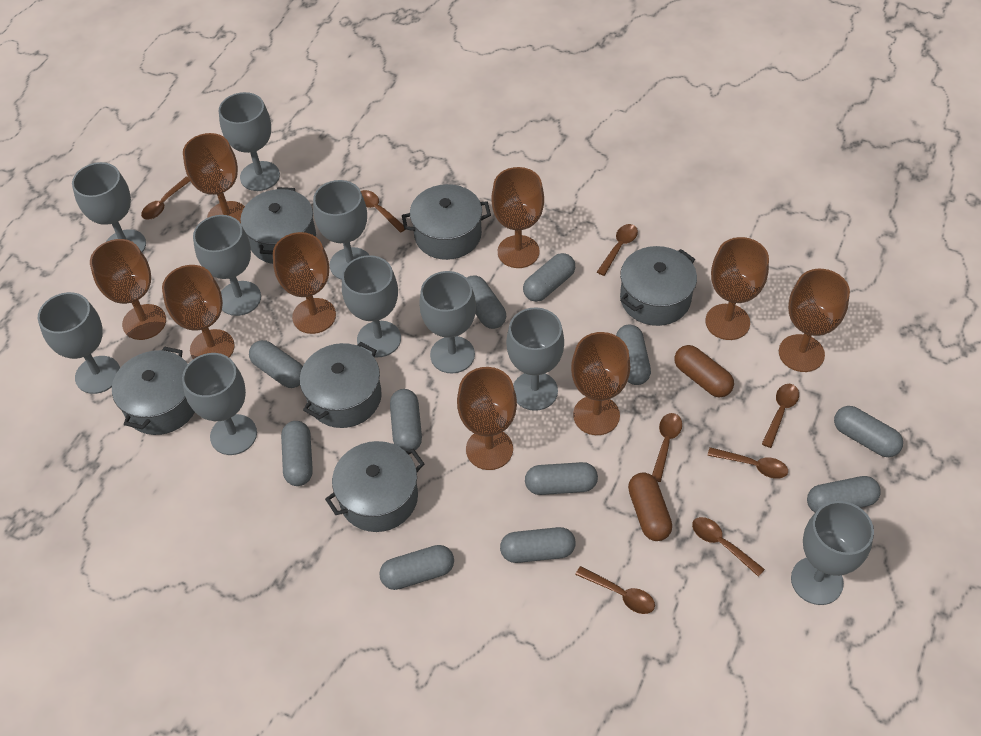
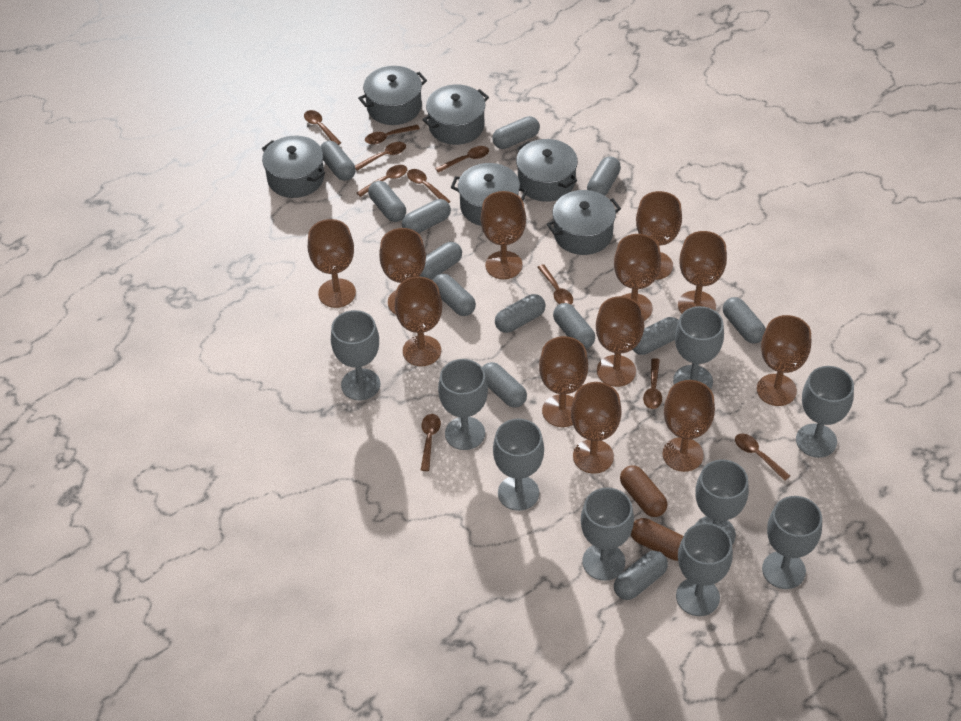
brown goblet: [90,239,166,340] [162,265,235,359] [183,133,245,224] [273,232,336,334] [457,367,517,470] [492,167,544,268] [571,332,631,435] [705,237,769,340] [779,269,850,372] = 9 -> [308,219,356,308] [379,228,426,314] [395,277,442,366] [481,191,526,279] [539,336,588,427] [571,382,621,474] [596,296,644,387] [614,234,661,321] [636,191,682,280] [663,380,715,472] [678,231,727,314] [757,315,811,406] = 12
brown spoon: [141,177,190,220] [361,190,405,233] [575,566,655,614] [597,224,638,276] [652,413,682,482] [692,517,765,577] [707,447,788,479] [762,384,799,448] = 8 -> [304,110,341,145] [355,142,406,171] [357,165,407,197] [365,124,420,144] [407,169,451,203] [421,414,441,471] [435,146,489,173] [537,264,573,305] [643,358,662,409] [735,433,790,481] = 10
grey capsule: [249,340,303,388] [281,421,313,486] [379,545,454,590] [390,389,422,451] [467,275,506,329] [500,527,576,563] [523,253,575,302] [525,462,598,495] [616,325,651,385] [807,476,881,512] [834,406,903,457] = 11 -> [320,141,356,181] [368,181,406,222] [402,199,451,233] [419,242,462,280] [433,274,476,316] [482,362,527,408] [492,116,540,149] [495,294,546,333] [553,303,595,349] [587,156,621,196] [614,551,668,600] [632,317,679,355] [723,297,766,344] = 13
grey goblet: [38,292,120,394] [72,162,146,252] [182,353,257,455] [193,215,261,316] [219,92,280,191] [313,180,369,280] [342,255,401,357] [419,271,476,374] [506,307,564,411] [791,501,874,605] = 10 -> [331,310,380,400] [438,359,488,450] [493,418,544,511] [581,488,634,581] [673,306,724,389] [676,523,733,616] [695,459,749,545] [762,496,822,589] [796,366,854,458] = 9

